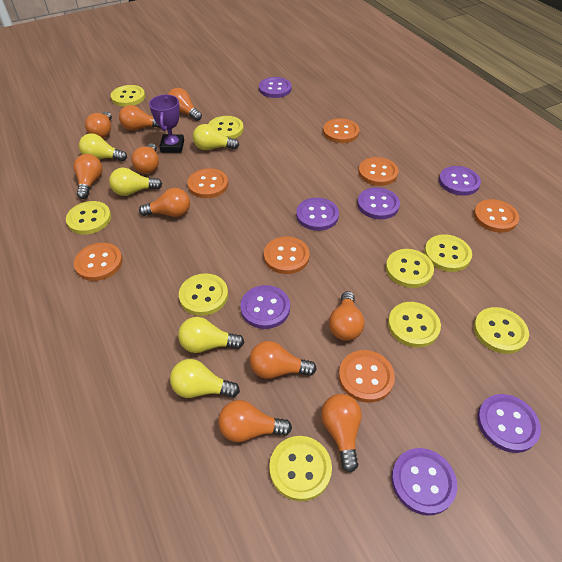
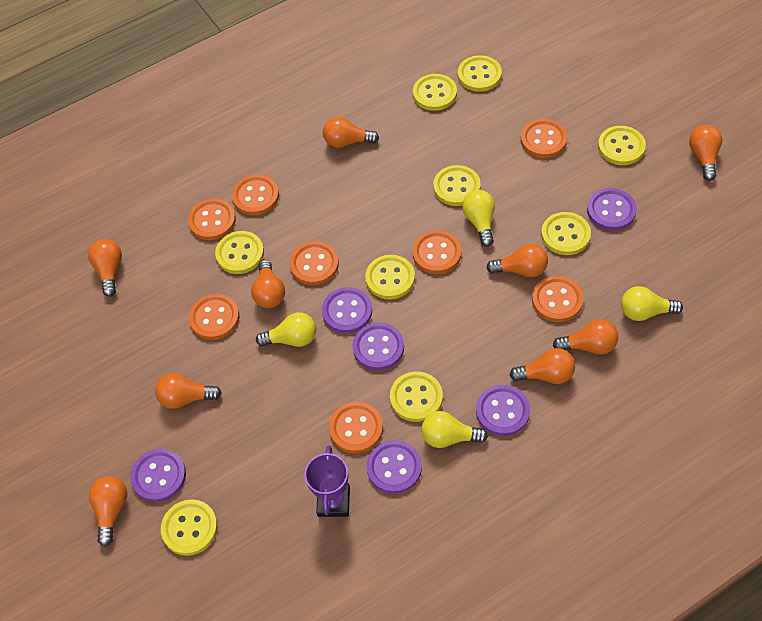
orange button: [74,243,123,281] [188,168,228,198] [264,237,310,274] [323,118,359,143] [339,350,395,403] [358,157,399,186] [473,199,519,233] = 7 -> [188,199,236,240] [189,294,239,340] [232,175,279,215] [290,241,339,285] [329,402,383,453] [412,230,461,274] [521,119,567,158] [532,276,584,322] = 8
orange light bulb: [74,154,102,199] [85,112,112,138] [119,105,161,131] [131,143,159,174] [139,188,190,217] [168,88,202,121] [218,400,292,442] [249,341,317,379] [321,394,362,473] [329,291,364,341] = 10 -> [88,239,122,297] [89,476,127,547] [155,373,222,409] [251,260,285,308] [323,117,379,148] [486,244,548,277] [509,348,575,384] [553,319,618,355] [689,125,722,181] = 9
purple button: [240,285,290,329] [259,77,291,98] [296,198,339,231] [357,187,400,219] [391,448,457,516] [439,166,481,196] [477,394,541,453] = 7 -> [130,449,186,502] [322,287,372,333] [353,323,404,370] [367,440,422,494] [476,385,530,436] [587,188,637,231] = 6
yellow light bulb: [79,133,127,161] [109,168,162,196] [170,359,240,398] [178,317,244,353] [193,124,239,150] = 5 -> [256,312,316,347] [421,411,488,448] [462,190,495,247] [621,286,683,321] = 4

